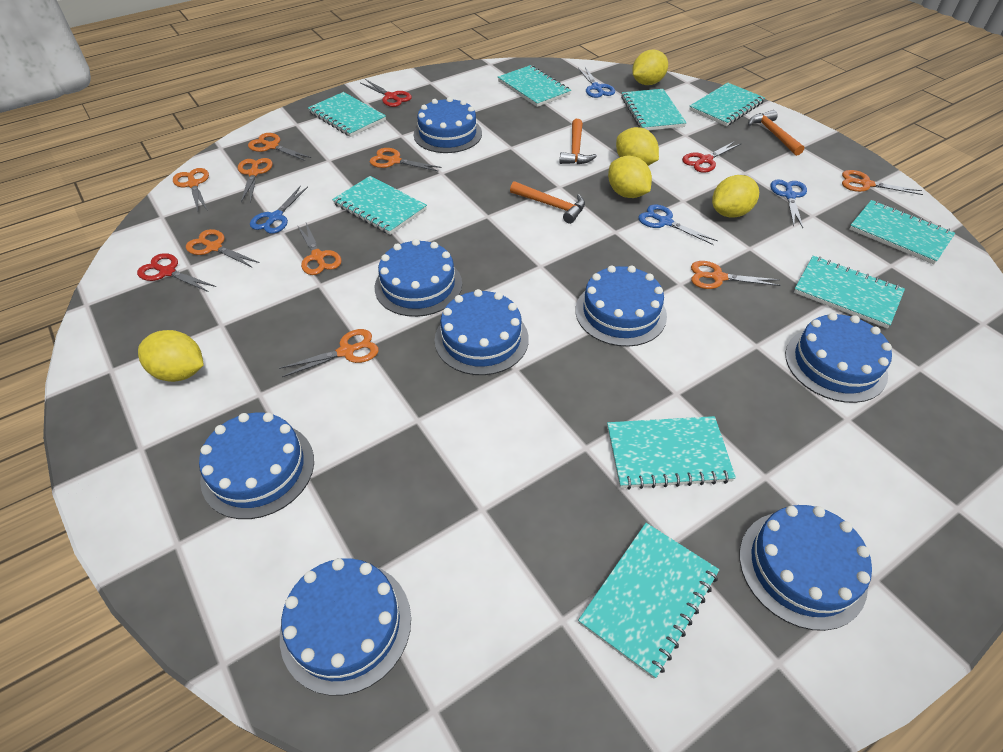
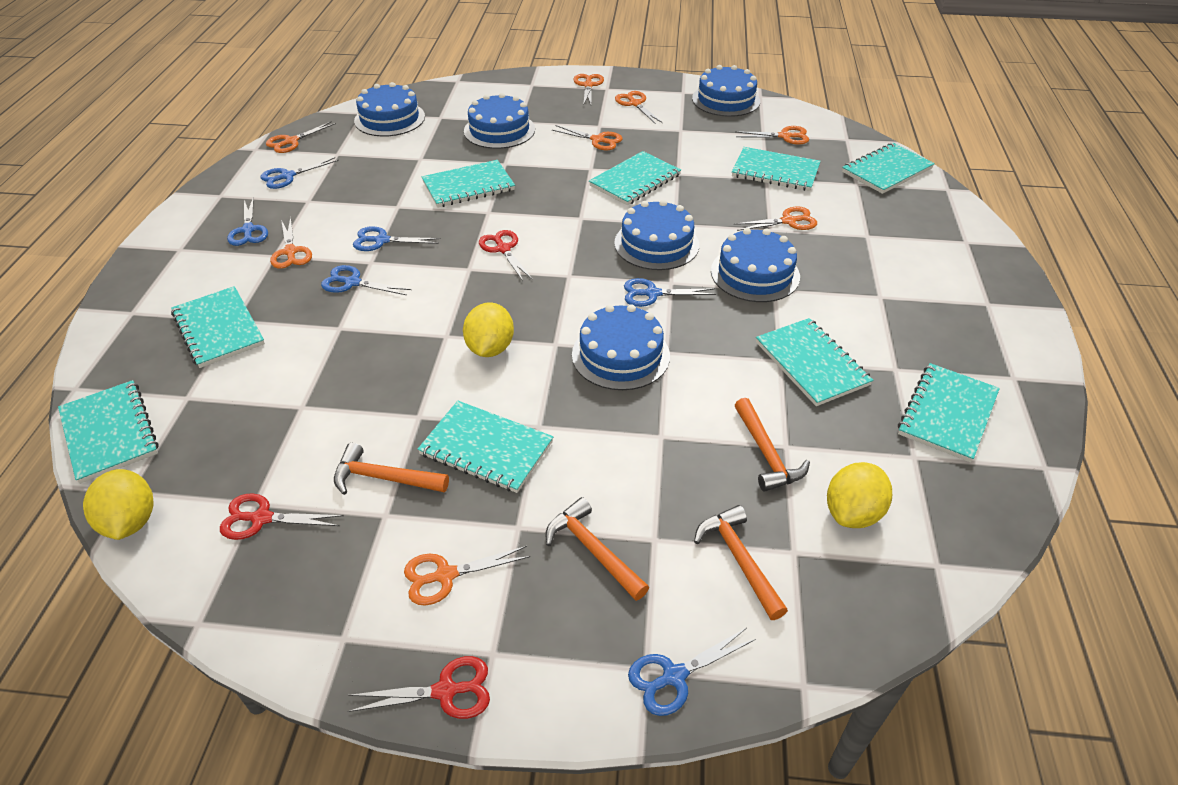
blue cake: [199,413,314,519] [280,558,411,696] [375,239,462,317] [414,97,482,153] [435,289,529,375] [575,265,667,347] [739,505,872,631] [785,313,892,403] = 8 -> [354,82,425,137] [464,93,535,149] [572,304,670,390] [614,200,699,270] [692,65,760,117] [711,228,800,302] = 6
blue scissors: [250,186,308,233] [578,67,615,98] [638,205,718,245] [770,179,807,228] = 4 -> [227,197,268,246] [261,157,339,189] [321,265,411,295] [353,226,441,251] [624,278,716,307] [628,628,756,716] = 6
orange hammer: [510,181,585,224] [559,119,597,164] [748,110,804,156] = 3 -> [334,443,449,495] [546,497,649,601] [694,505,788,620] [735,398,810,492] = 4
orange scissors: [173,168,209,211] [186,229,260,268] [238,158,273,203] [248,133,311,161] [279,329,379,377] [297,223,342,275] [370,148,442,171] [691,261,781,289] [842,170,923,195] = 9 -> [266,121,336,153] [270,217,312,269] [404,546,531,606] [552,125,623,150] [573,74,604,106] [615,91,662,124] [734,206,817,231] [735,126,809,145] = 8
yellow lemon: [138,330,204,382] [608,156,652,198] [616,127,659,166] [632,49,668,85] [712,175,759,218] = 5 -> [83,469,154,540] [463,302,514,357] [827,462,892,528] = 3

